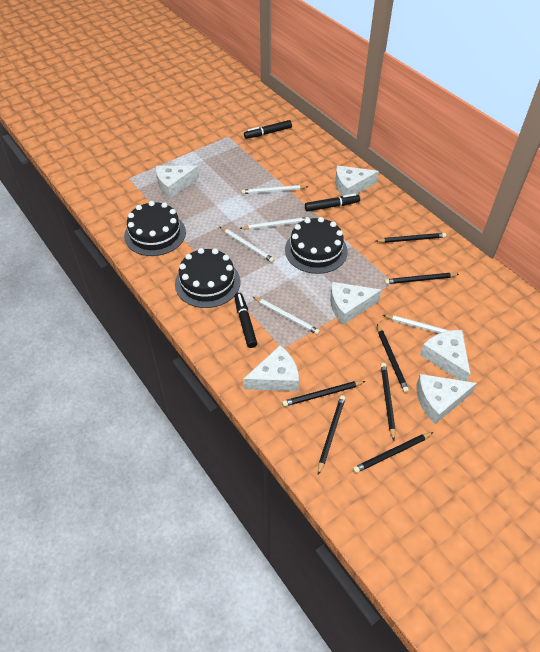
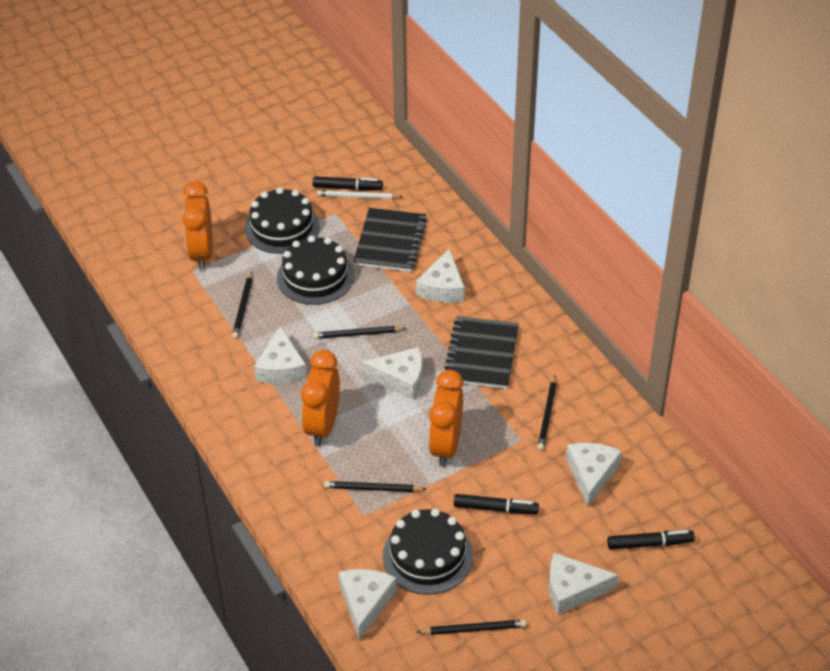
black notebook: none = 0 -> [353,208,427,272] [444,316,519,389] = 2
black pencil: [282,381,366,407] [318,395,346,475] [353,432,434,473] [376,233,446,243] [377,324,409,393] [381,363,396,441] [385,273,459,284] = 7 -> [232,271,252,339] [313,326,406,339] [324,481,426,492] [417,620,527,635] [537,376,557,450] = 5
orange clock: none = 0 -> [182,181,213,270] [301,350,340,446] [429,370,464,467] = 3
white pencil: [220,227,275,263] [239,217,309,230] [241,185,308,194] [253,297,320,335] [383,315,464,337] = 5 -> [317,190,403,199] = 1

